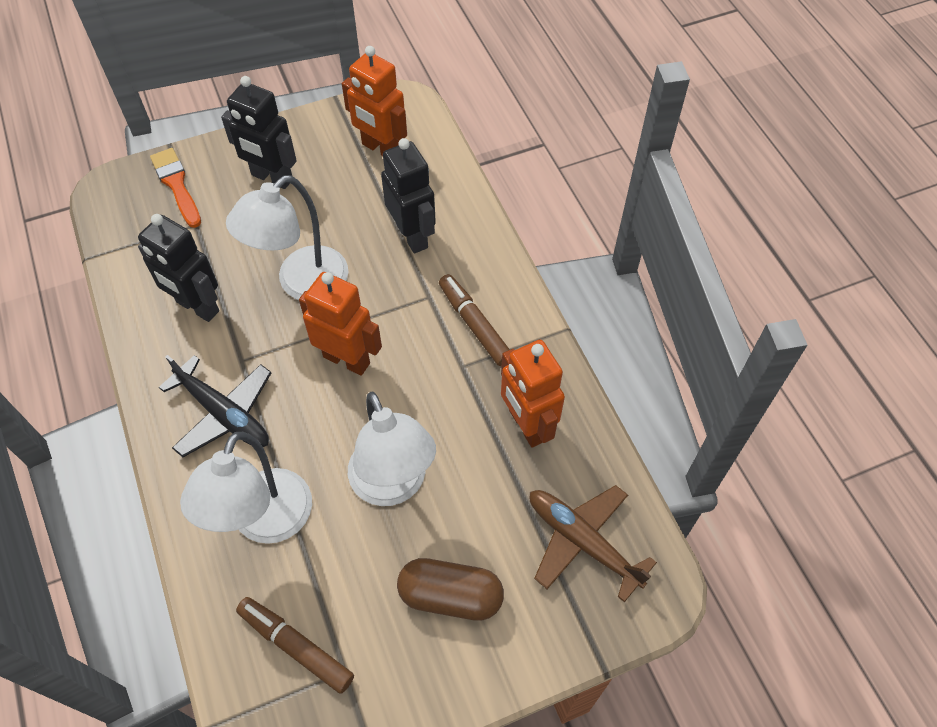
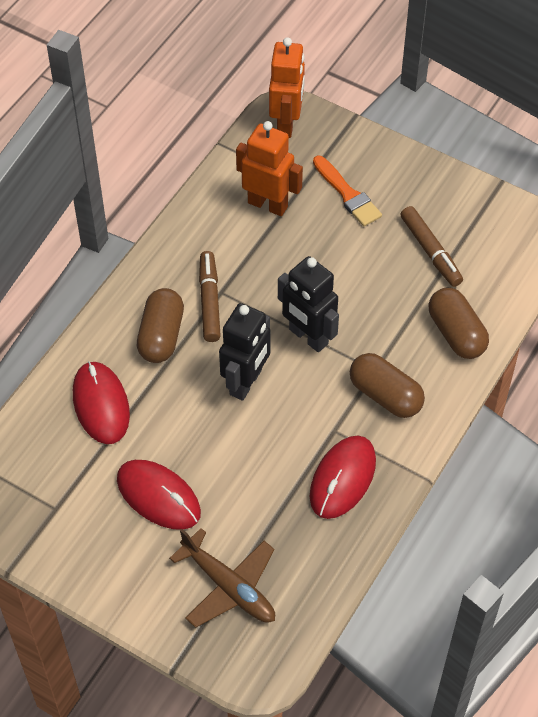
black plane: [159,355,271,457] = 1 -> none = 0
black robot: [138,214,219,322] [221,76,297,189] [381,138,436,254] = 3 -> [219,303,270,401] [278,256,339,352] = 2
brown capsule: [397,558,504,621] = 1 -> [137,288,184,363] [350,353,425,418] [428,288,489,359] = 3
orange robot: [299,272,382,376] [342,46,407,156] [501,340,565,448] = 3 -> [236,121,303,216] [269,37,305,138] = 2
red mouse: none = 0 -> [73,361,130,444] [117,460,201,530] [310,436,376,519] = 3
white lamp: [180,432,312,544] [226,175,348,300] [348,392,436,506] = 3 -> none = 0

